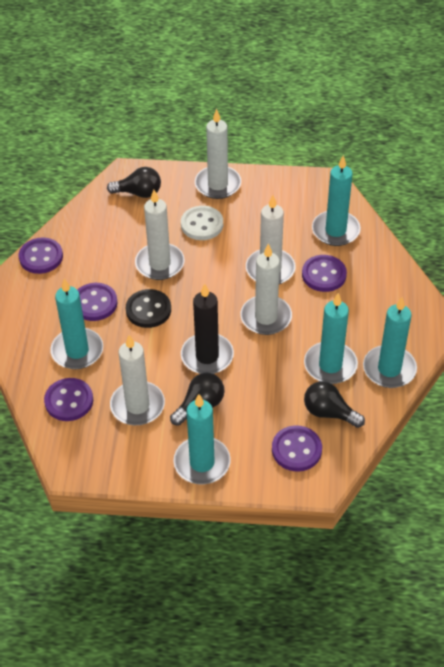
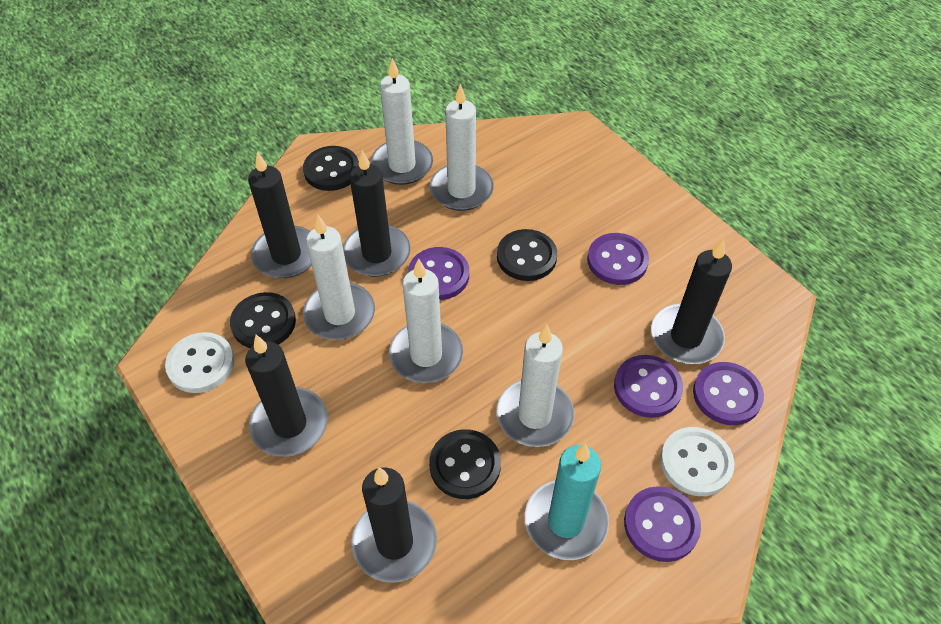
black button: [126,289,171,328] = 1 -> [230,292,296,348] [303,146,359,191] [429,429,501,499] [497,229,557,281] = 4
black candle: [181,284,234,374] = 1 -> [245,335,328,457] [248,152,312,278] [343,150,410,277] [351,468,437,583] [651,239,732,364] = 5
black light bulb: [107,167,161,198] [170,373,225,426] [304,381,365,428] = 3 -> none = 0
turquoise candle: [50,279,103,369] [173,394,231,485] [304,293,358,384] [312,155,361,246] [363,297,417,388] = 5 -> [525,443,609,560] = 1
white button: [181,206,223,240] = 1 -> [165,332,234,393] [660,427,734,496] = 2

